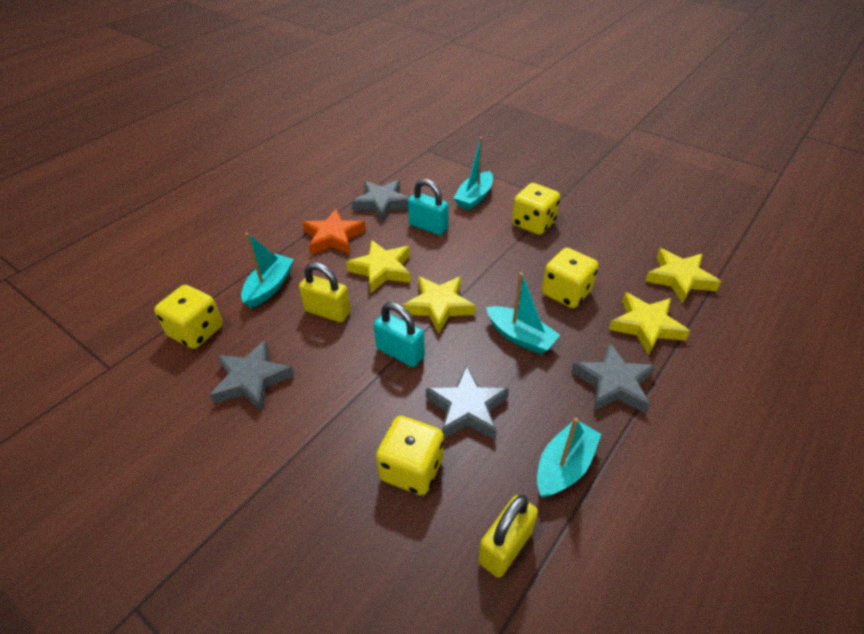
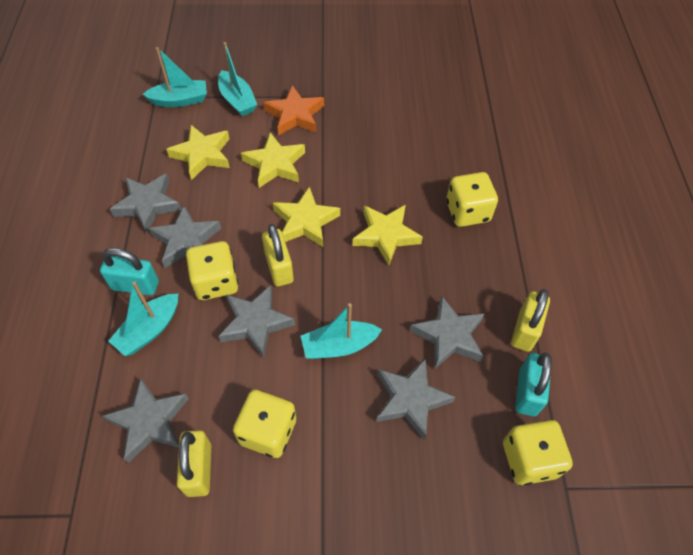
grey star: [210,340,294,412] [352,180,409,222] [426,365,509,440] [572,343,655,413] = 4 -> [103,378,189,463] [110,173,181,233] [149,205,221,268] [218,285,295,358] [376,359,455,440] [410,296,485,369] = 6
yellow padlock: [299,262,351,322] [478,495,538,578] = 2 -> [177,430,211,497] [262,224,294,287] [511,289,550,352] = 3

